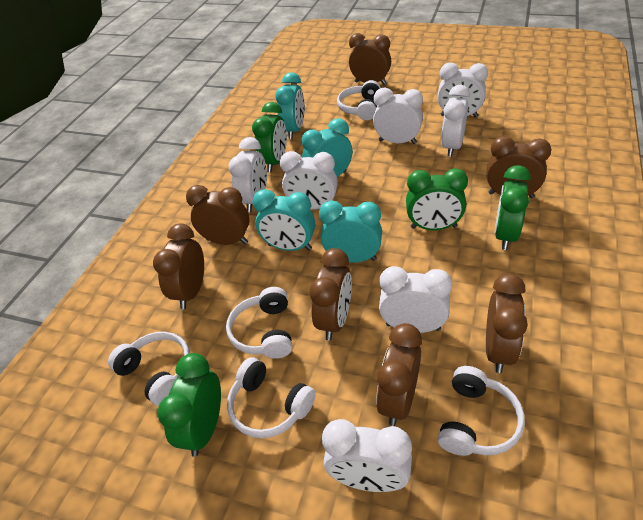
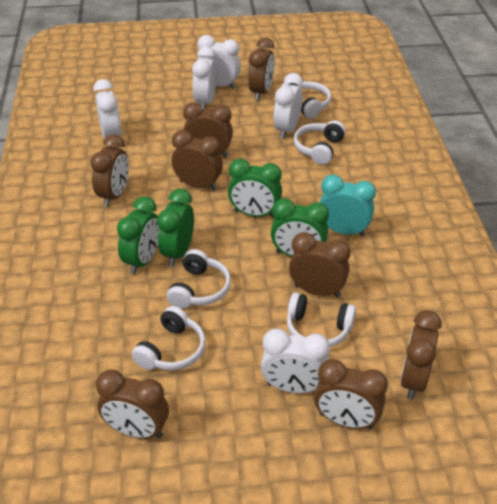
brown clock: [153,224,204,309] [186,185,250,245] [310,248,352,340] [349,33,391,85] [376,323,422,426] [486,273,528,373] [487,136,551,198] = 7 -> [90,134,129,207] [96,369,169,439] [171,130,223,190] [183,102,233,157] [248,38,275,100] [289,232,350,297] [314,359,388,429] [400,310,442,399] = 8
turquoise clock: [253,189,315,251] [275,72,305,139] [302,118,353,177] [319,200,382,263] = 4 -> [319,175,376,236] = 1
white clock: [229,137,267,212] [280,151,338,210] [322,419,412,492] [373,87,423,144] [379,266,452,333] [438,62,488,118] [441,85,470,157] = 7 -> [93,79,122,139] [192,47,216,109] [197,35,241,89] [261,328,330,393] [273,73,303,139] = 5

